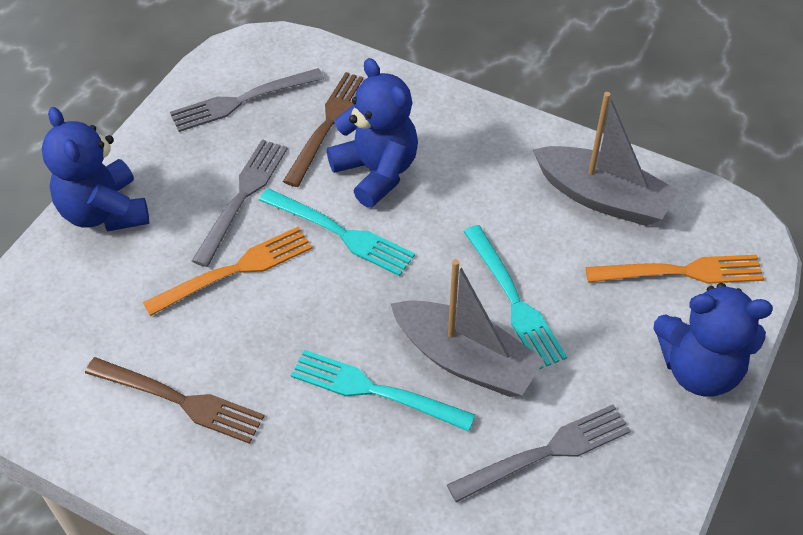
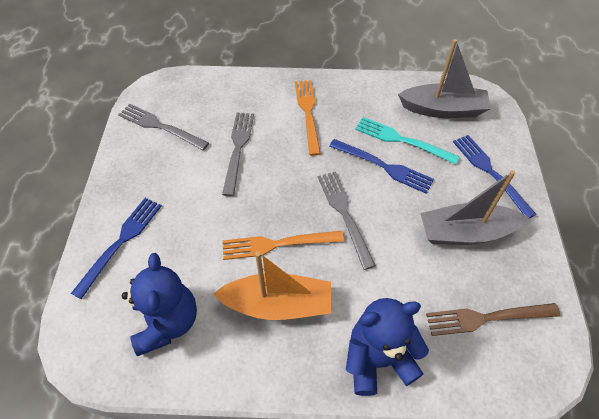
blue fork: none = 0 -> [71,198,162,299] [329,139,434,194] [453,135,537,219] = 3
blue teddy bear: [42,107,149,232] [327,58,418,208] [653,283,773,397] = 3 -> [122,253,197,356] [346,298,429,396] = 2
brown fork: [85,357,264,444] [283,72,363,187] = 2 -> [426,303,561,336] = 1
orange boat: none = 0 -> [213,251,331,320] = 1
turquoise fork: [259,188,415,276] [291,350,475,432] [463,225,567,369] = 3 -> [355,117,460,164] = 1

